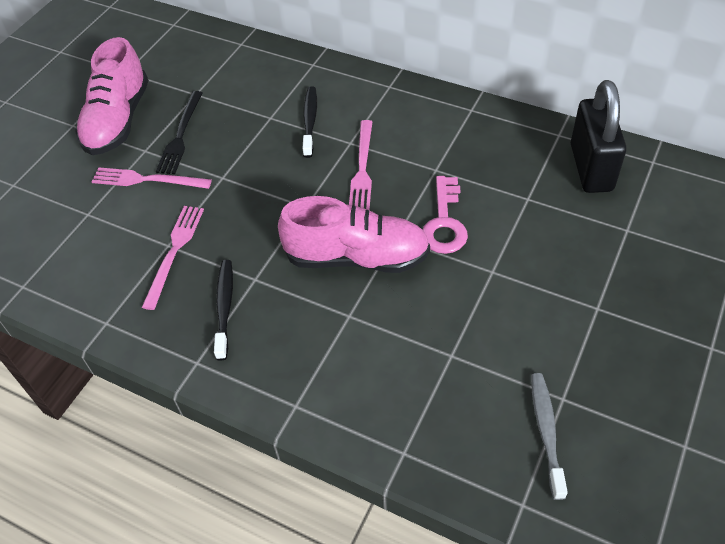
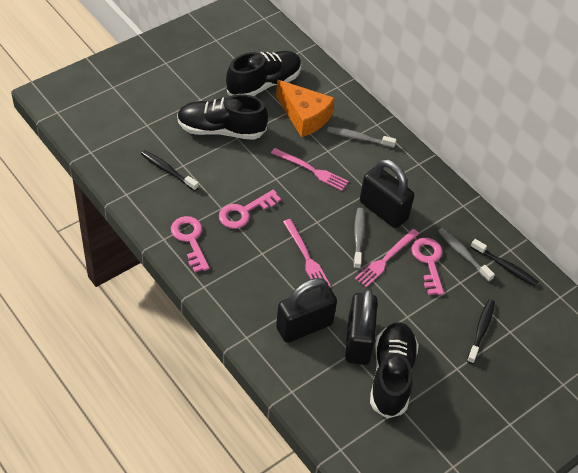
black fork: [156,91,203,174] = 1 -> none = 0
black padlock: [571,80,627,193] = 1 -> [276,278,337,343] [345,288,377,365] [360,159,414,228] = 3
black shoe: none = 0 -> [177,94,268,140] [226,51,302,96] [370,322,419,419] = 3
black toothbrush: [214,260,233,361] [302,86,317,158] = 2 -> [141,150,199,191] [467,299,495,364] [471,239,538,287] = 3
grey toothbrush: [531,373,568,500] = 1 -> [327,127,396,148] [353,208,365,269] [438,228,495,282] = 3
orange cheese: none = 0 -> [276,80,335,137] = 1
pink key: [422,176,468,254] = 1 -> [171,216,210,272] [219,190,281,229] [411,238,444,295] = 3
pink shoe: [75,37,149,155] [278,196,430,273] = 2 -> none = 0

